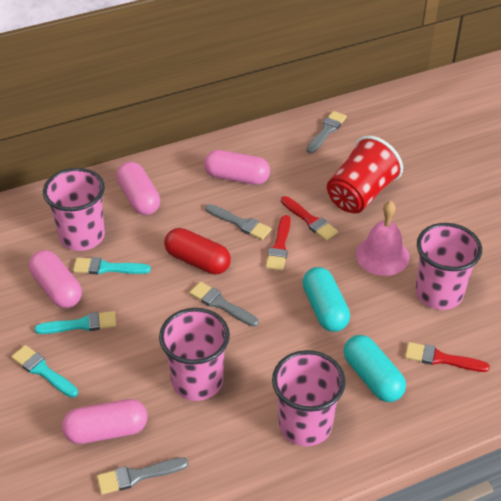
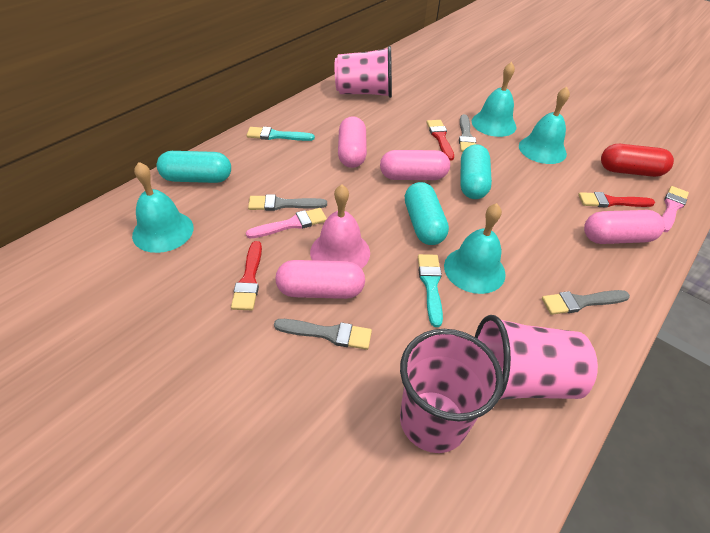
pink brush: none = 0 -> [246,208,327,238] [662,186,689,232] = 2
pink cup: [43,168,105,251] [159,308,230,401] [272,350,345,446] [416,223,482,310] = 4 -> [335,46,392,98] [400,329,503,453] [475,315,598,400] = 3
red cup: [327,135,403,213] = 1 -> none = 0
turquoise bell: none = 0 -> [132,162,194,253] [444,203,506,294] [472,62,516,137] [519,87,570,164] = 4
turquoise brush: [11,345,78,398] [35,311,116,334] [73,257,151,274] = 3 -> [247,127,315,141] [418,254,443,327] = 2
turquoise capsule: [302,267,350,332] [344,335,406,402] = 2 -> [157,151,231,183] [405,182,449,245] [460,144,492,199] = 3

